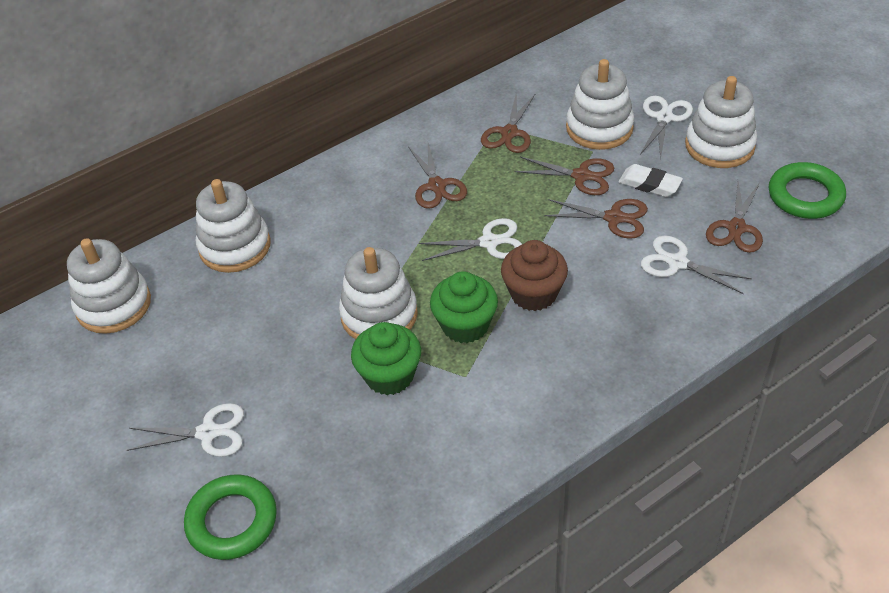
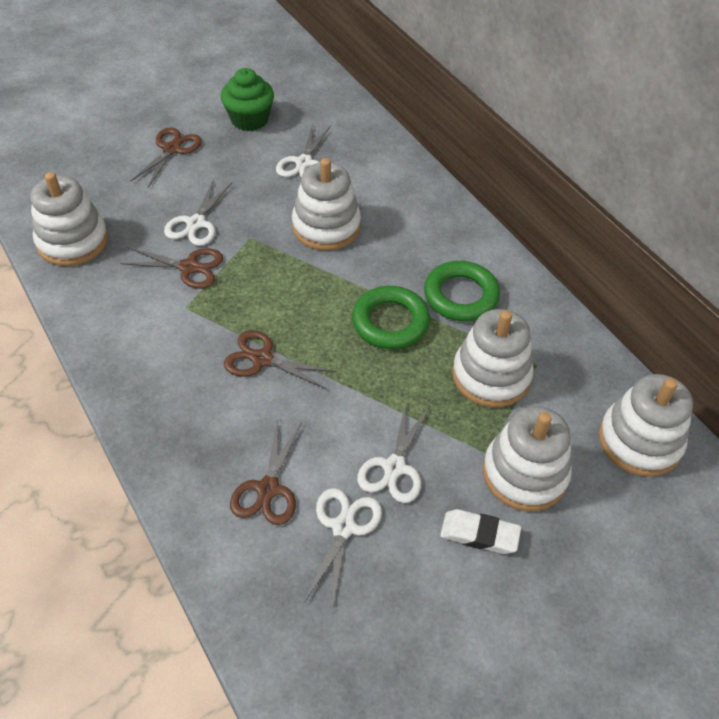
brown cupcake: [501,240,568,311] = 1 -> none = 0
brown scissors: [408,143,467,209] [481,91,536,153] [515,157,614,195] [544,199,648,239] [706,181,763,253] = 5 -> [120,247,223,289] [130,128,202,188] [224,330,336,389] [230,418,302,525] = 4
green cupcake: [351,322,421,395] [430,271,498,343] = 2 -> [221,68,274,131] = 1

